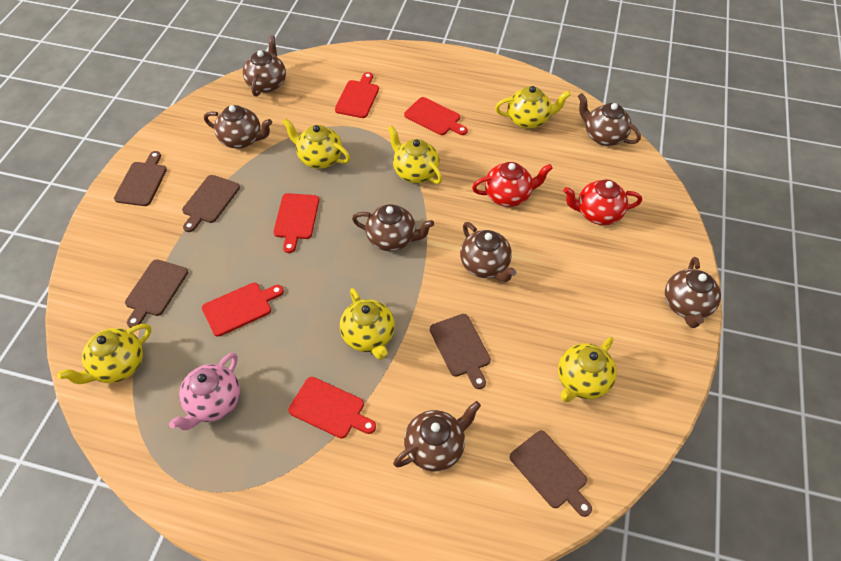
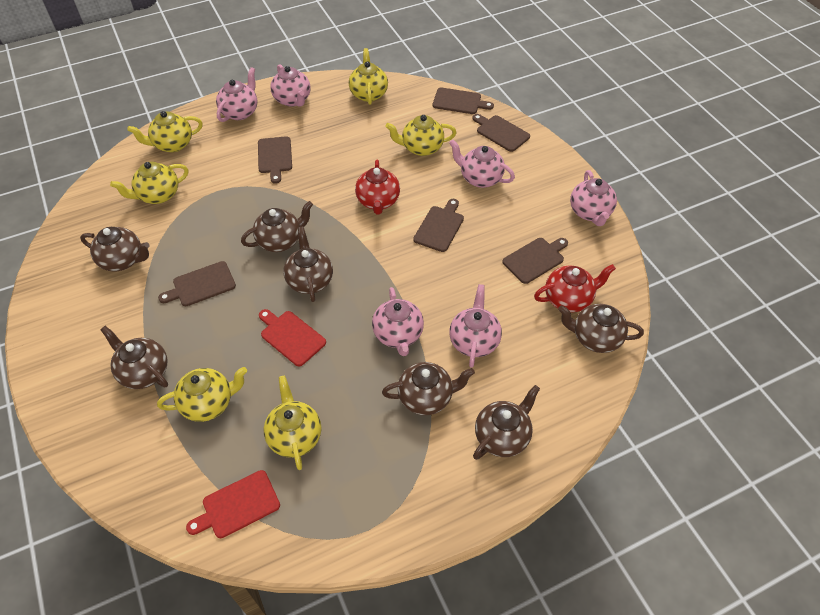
brown cutting board: [114,151,167,206] [125,259,188,328] [182,175,240,232] [430,314,491,389] [510,431,592,517] = 5 -> [158,261,236,306] [258,136,292,183] [413,199,464,252] [432,87,494,114] [472,114,530,152] [502,238,568,284] = 6
pink teapot: [169,352,240,430] = 1 -> [216,67,257,122] [270,64,311,107] [372,287,424,356] [449,139,515,188] [449,284,502,368] [570,170,617,226] = 6
red cutting board: [202,283,284,337] [273,193,319,253] [288,377,376,439] [335,72,379,118] [404,97,468,135] = 5 -> [186,470,280,538] [259,309,326,366] = 2

